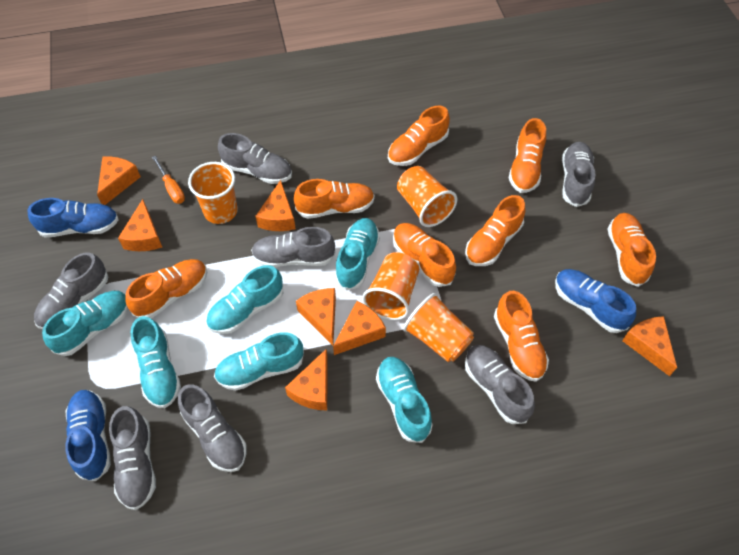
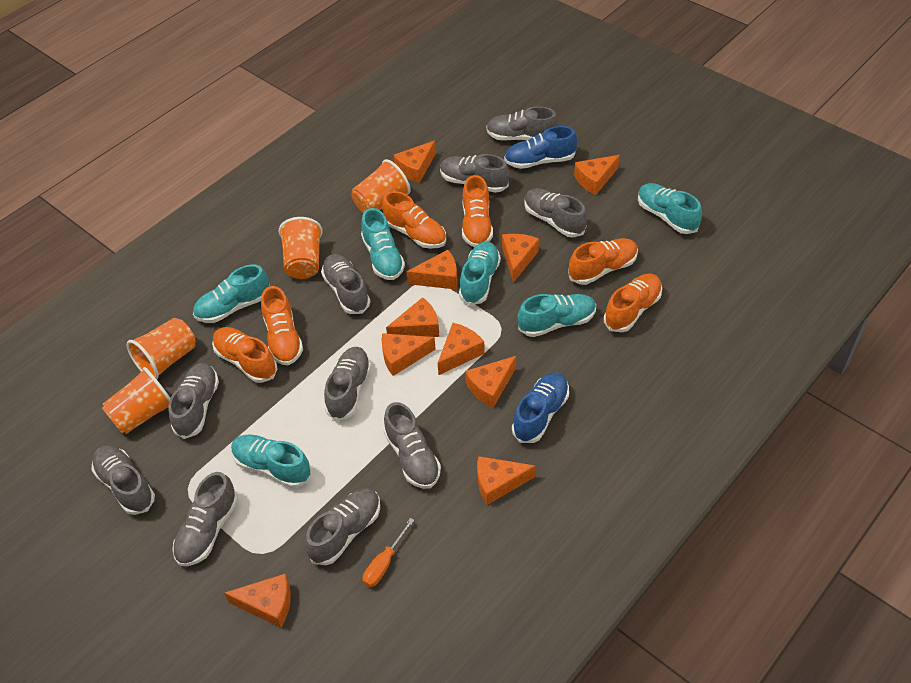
blue shoe: [27,198,119,238] [65,390,111,481] [555,269,636,333] = 3 -> [504,126,577,169] [512,372,569,443] = 2
grey shoe: [34,252,108,329] [109,406,156,510] [178,384,247,472] [218,133,292,184] [251,227,335,267] [465,345,535,424] [562,142,595,207] = 7 -> [91,446,155,515] [168,363,219,439] [172,472,238,566] [305,488,380,565] [321,254,370,314] [324,347,371,421] [384,402,441,489] [440,154,509,193] [486,106,558,141] [524,188,587,237] = 10
orange cheese: [97,156,141,205] [118,199,162,251] [255,180,296,231] [285,348,328,410] [296,288,336,346] [333,301,386,355] [622,316,677,376] = 7 -> [224,574,291,628] [382,333,436,376] [386,297,440,337] [394,141,436,183] [406,250,457,290] [438,323,485,375] [465,356,516,408] [477,456,536,505] [502,234,539,283] [574,155,620,195] = 10
orange shoe: [125,259,208,318] [294,179,375,219] [388,105,450,166] [393,223,456,287] [465,195,525,266] [494,291,549,382] [509,118,546,193] [608,213,656,287] = 8 -> [212,327,277,383] [261,286,303,366] [382,191,446,249] [462,175,493,247] [568,238,638,285] [604,274,662,332] = 6

